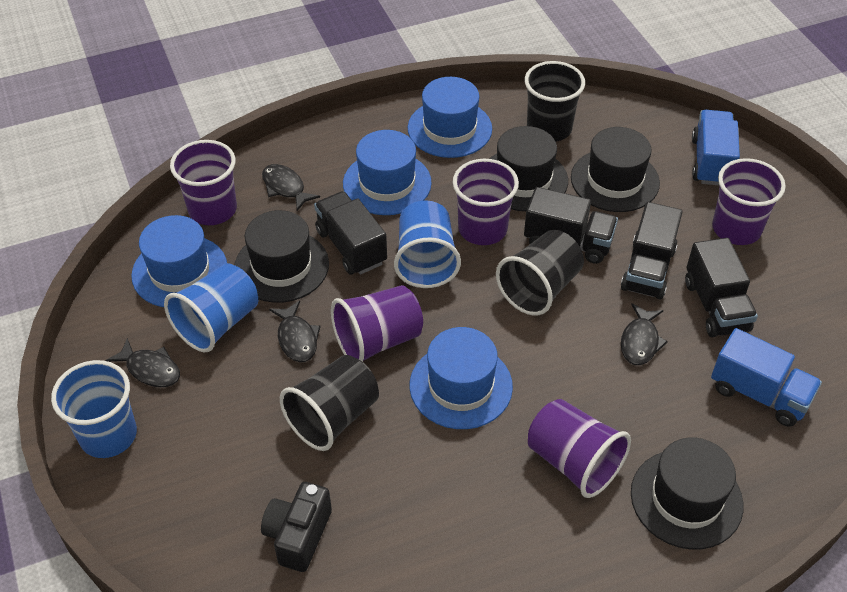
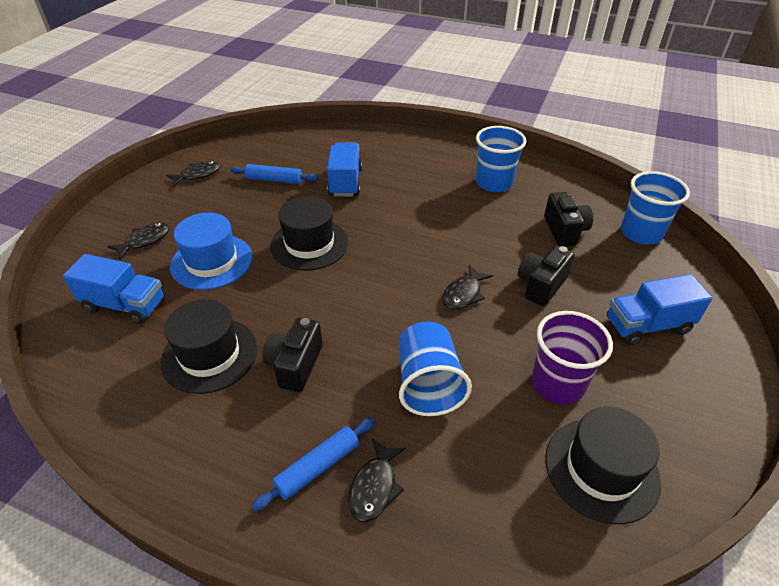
black camera: [261,482,332,572] = 1 -> [262,318,323,392] [518,245,575,306] [544,192,593,246] = 3
black cup: [280,355,379,451] [496,230,584,316] [525,61,585,142] = 3 -> none = 0
black hat: [235,210,329,303] [489,126,568,211] [571,127,660,212] [631,437,743,549] = 4 -> [160,299,257,394] [270,196,349,270] [546,407,661,524] = 3
black truck: [314,191,387,275] [524,187,618,264] [621,202,682,299] [685,238,758,337] = 4 -> none = 0
blue hat: [131,215,227,307] [343,130,432,215] [408,77,492,158] [409,327,513,429] = 4 -> [170,213,253,290] = 1
blue rolling pin: none = 0 -> [230,164,318,184] [251,418,375,511] = 2
blue truck: [692,110,740,186] [711,328,822,427] = 2 -> [63,254,165,324] [327,142,362,197] [607,274,712,345] = 3
purple cup: [170,140,237,225] [331,285,423,362] [453,159,519,245] [528,399,631,498] [712,158,786,245] = 5 -> [532,311,613,405] = 1

